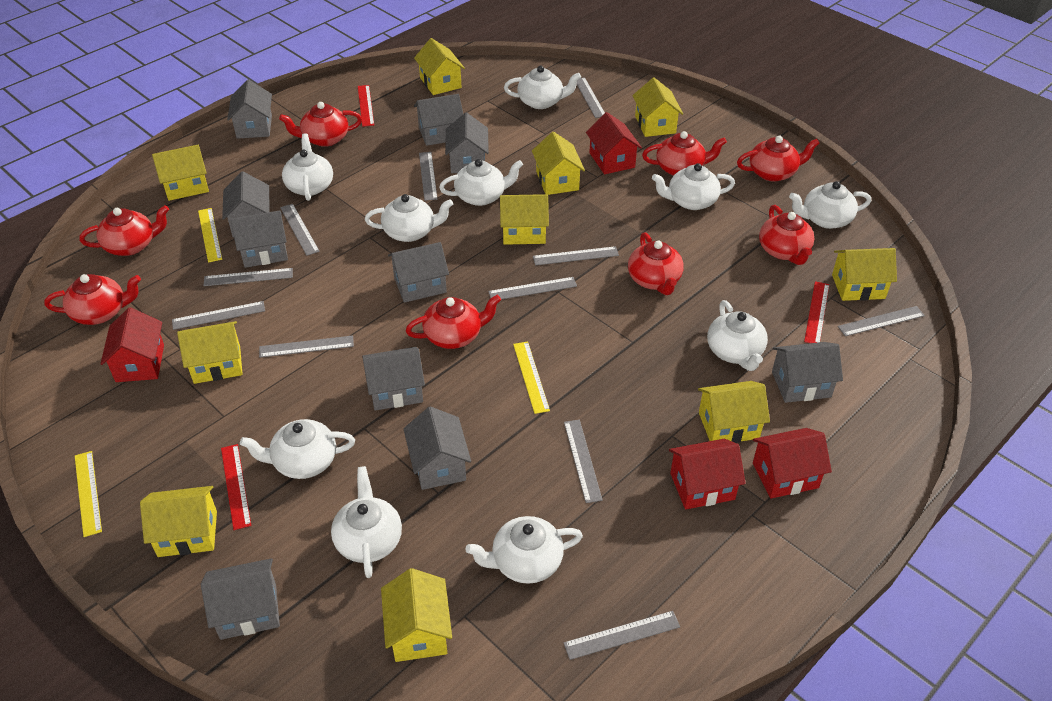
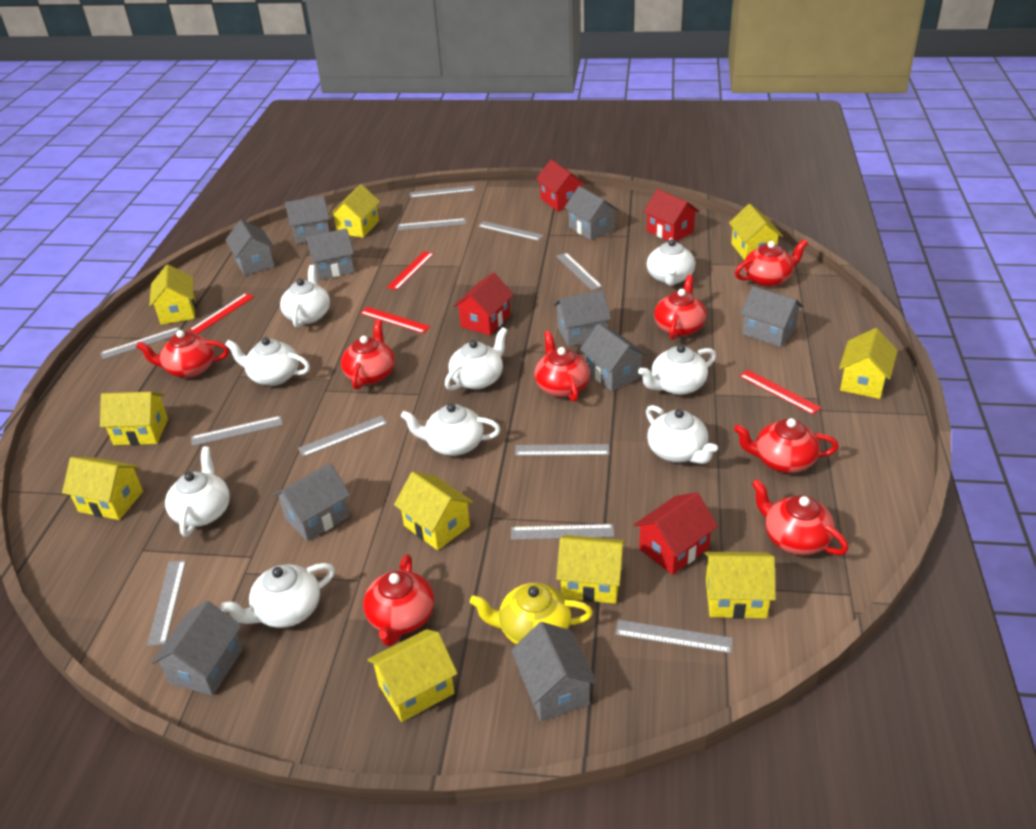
red ruler: [221,444,251,530] [358,85,374,127] [804,281,829,343] = 3 -> [189,293,254,334] [360,307,430,333] [387,251,434,290] [739,370,822,415] = 4
white teapot: [240,419,355,479] [282,133,333,201] [331,466,402,578] [365,194,453,242] [439,159,523,206] [465,516,583,584] [504,66,581,109] [652,163,735,210] [707,300,768,371] [789,181,871,229] = 10 -> [165,447,230,537] [220,563,335,628] [225,337,310,386] [280,265,330,328] [400,403,501,456] [445,327,508,391] [638,344,716,395] [646,405,718,464] [647,238,695,286] = 9
yellow ruler: [75,451,102,537] [198,208,222,263] [513,341,550,414] = 3 -> none = 0
yellow teapot: none = 0 -> [470,583,593,644] = 1

